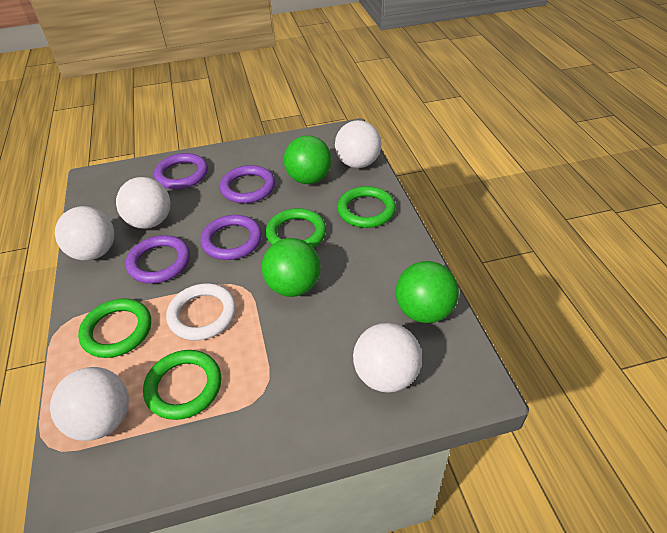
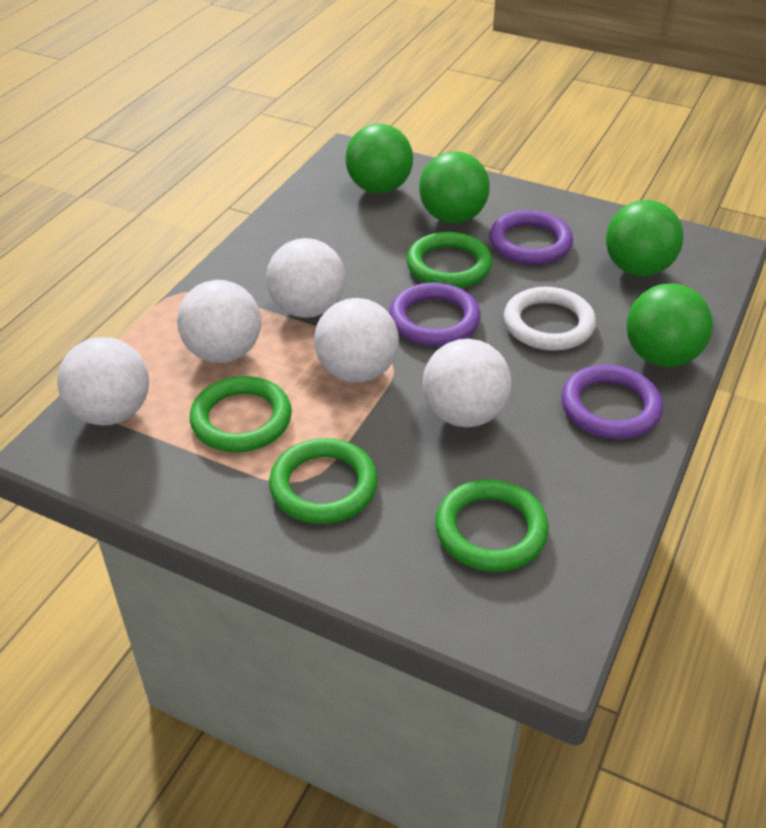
green ball: [262,238,321,297] [284,135,332,184] [396,261,459,323] = 3 -> [346,124,413,194] [419,151,490,223] [606,200,683,276] [626,283,713,367] = 4
purple ring: [126,235,190,284] [154,153,208,189] [200,215,262,260] [220,165,275,203] = 4 -> [389,283,481,346] [489,210,573,265] [562,365,663,439] = 3

